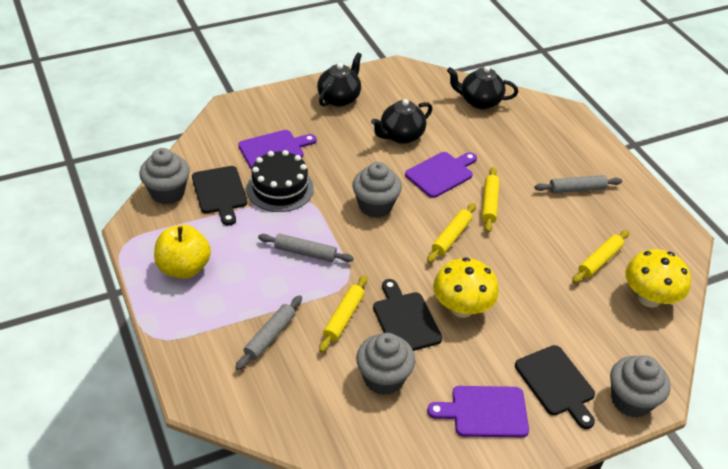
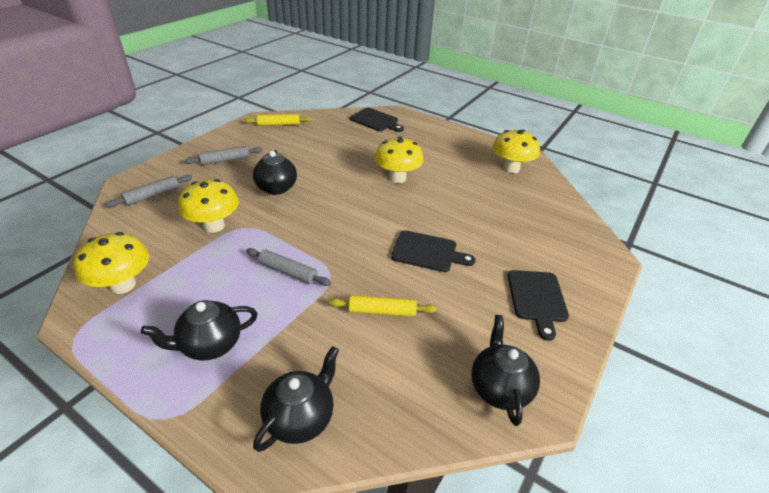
black cake: [247,150,314,212] = 1 -> none = 0
black teapot: [317,53,362,107] [371,99,432,144] [447,66,518,109] = 3 -> [141,300,257,361] [253,150,297,195] [253,346,339,452] [471,315,540,426] = 4
grey cupcake: [139,148,190,204] [352,162,402,218] [356,333,415,395] [610,355,671,418] = 4 -> none = 0
purple cutting board: [238,130,317,169] [405,152,477,198] [427,386,529,437] = 3 -> none = 0
yellow apple: [154,225,211,279] = 1 -> none = 0
yellow mushroom: [433,257,499,318] [625,249,691,308] = 2 -> [74,232,149,294] [178,179,239,233] [375,136,423,183] [493,129,540,173] = 4
yellow rolling pin: [319,275,367,353] [427,203,476,263] [482,167,500,233] [572,230,629,283] = 4 -> [244,114,312,126] [329,295,437,316] = 2

